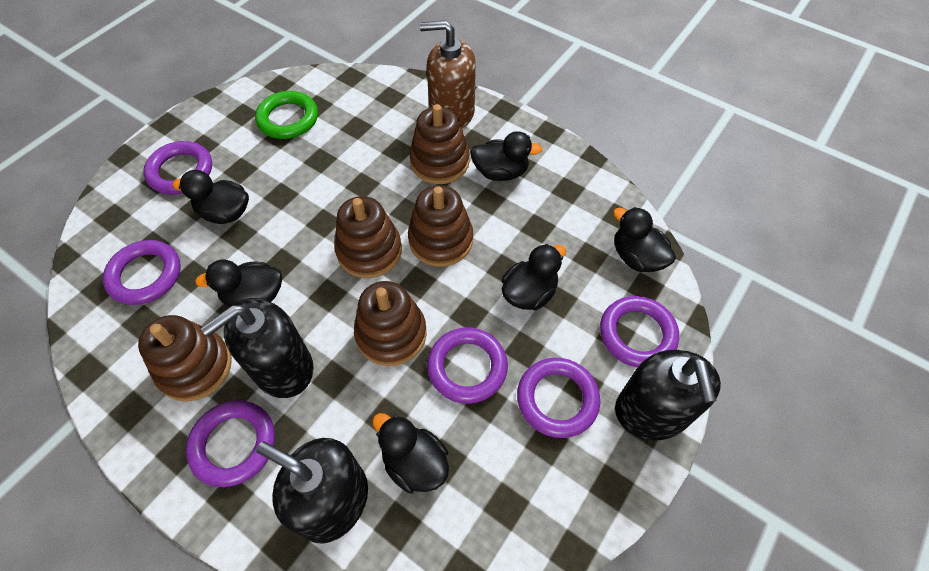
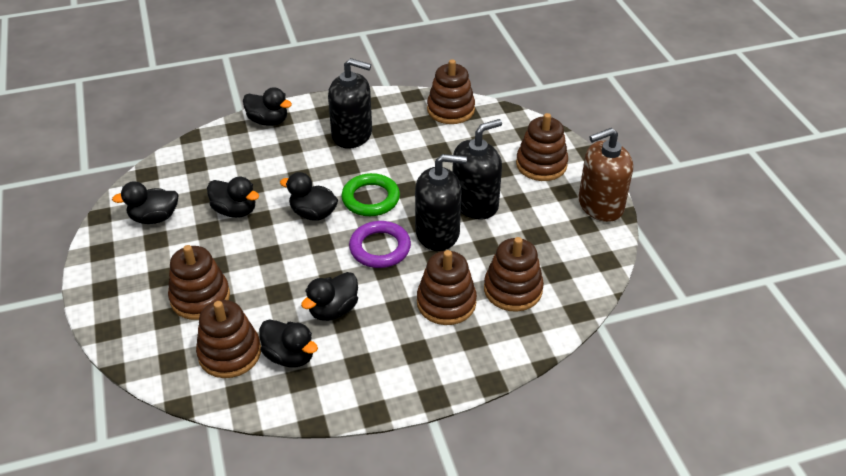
brown stacking toy: [138,315,232,402] [334,196,402,278] [354,281,427,366] [408,185,473,267] [409,104,470,184] = 5 -> [168,245,230,320] [196,300,261,378] [417,250,477,325] [427,59,475,124] [484,237,544,312] [516,113,568,181] = 6
purple ring: [103,240,181,305] [143,141,212,194] [186,400,275,487] [427,327,508,404] [517,358,600,438] [600,296,679,367] = 6 -> [349,221,411,268] = 1

